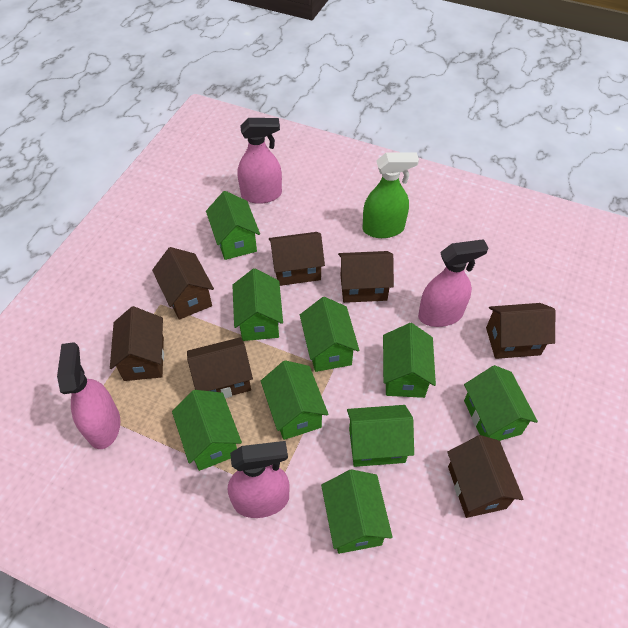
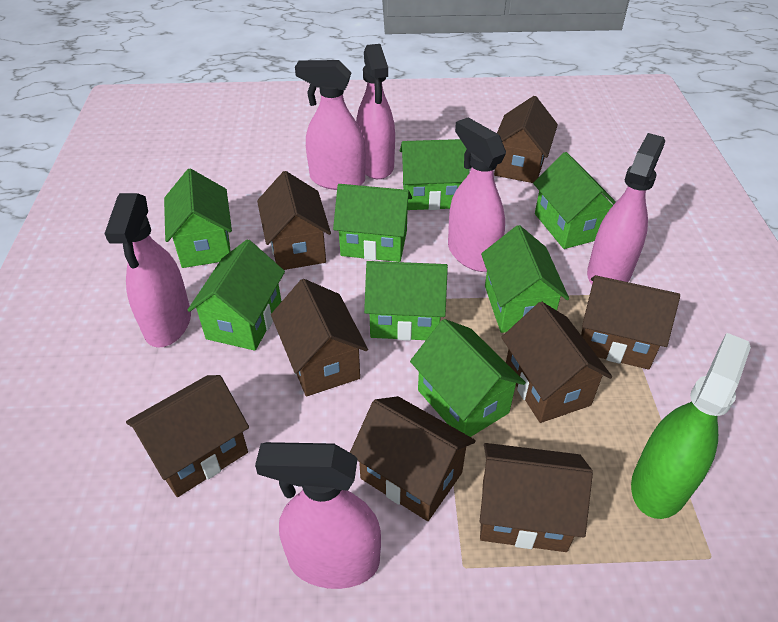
brown house: [110,306,164,381] [152,247,214,320] [187,337,253,398] [269,232,325,286] [338,251,394,303] [447,435,523,518] [486,303,556,359] = 7 -> [126,375,249,497] [257,171,331,270] [271,279,368,397] [350,396,476,521] [479,443,593,552] [494,96,558,183] [501,302,612,423] [581,275,680,370] = 8
green house: [172,390,242,471] [206,191,260,260] [232,269,283,341] [261,360,328,440] [300,297,360,372] [321,470,393,554] [347,405,414,467] [383,323,436,398] [464,365,538,441] = 9 -> [164,168,232,268] [188,239,285,351] [333,184,412,262] [364,261,448,341] [400,139,469,210] [410,319,526,437] [481,225,569,333] [533,152,616,249] = 8
pink spray bottle: [57,342,120,449] [228,441,290,518] [238,118,282,204] [418,239,488,327] = 4 -> [104,193,191,348] [255,442,381,589] [295,60,366,190] [356,44,395,179] [448,117,506,272] [587,133,665,284] = 6

